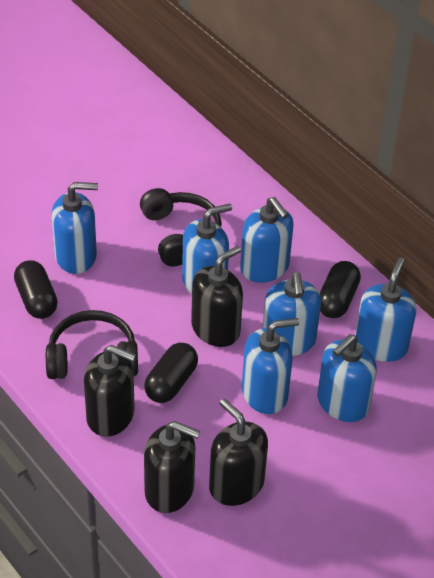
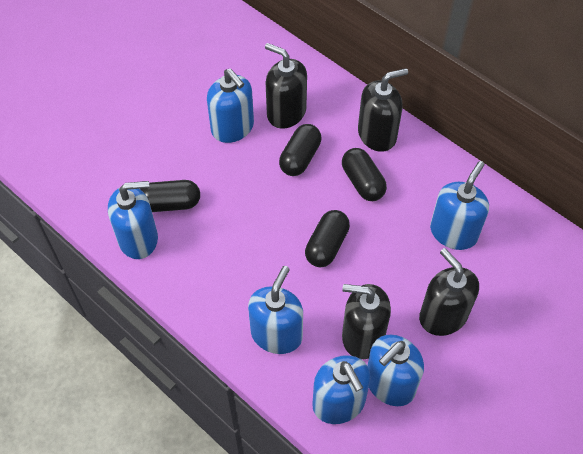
black capsule: [14,260,58,319] [144,343,198,403] [320,261,361,318] = 3 -> [140,180,200,212] [279,124,322,176] [305,210,350,267] [342,148,387,201] = 4
black headphones: [46,310,138,379] [140,188,222,267] = 2 -> none = 0
blue soap dispenser: [51,182,98,274] [182,204,232,294] [240,197,294,283] [242,318,299,414] [262,272,321,356] [317,334,377,422] [355,257,417,362] = 7 -> [108,181,158,259] [207,69,254,143] [248,266,303,354] [312,355,371,424] [367,334,424,406] [430,161,489,250] = 6

